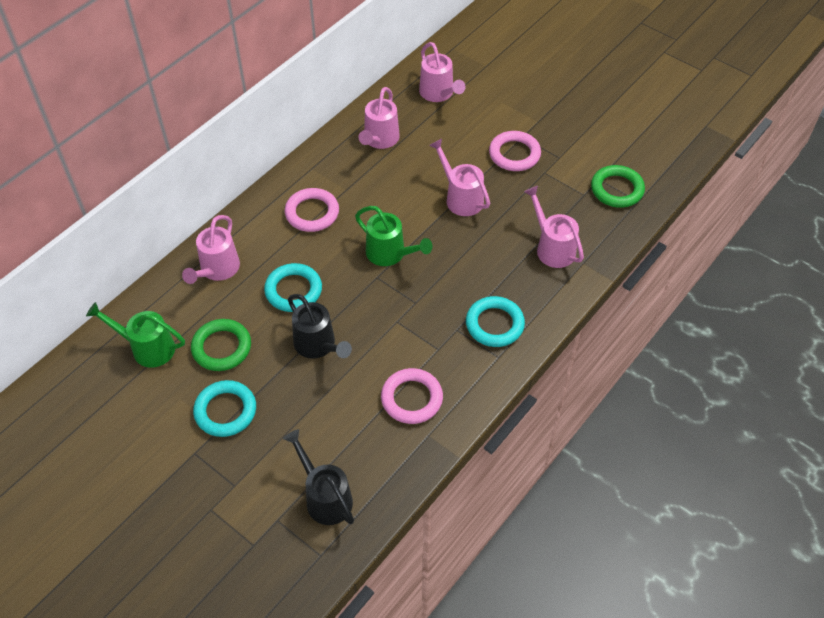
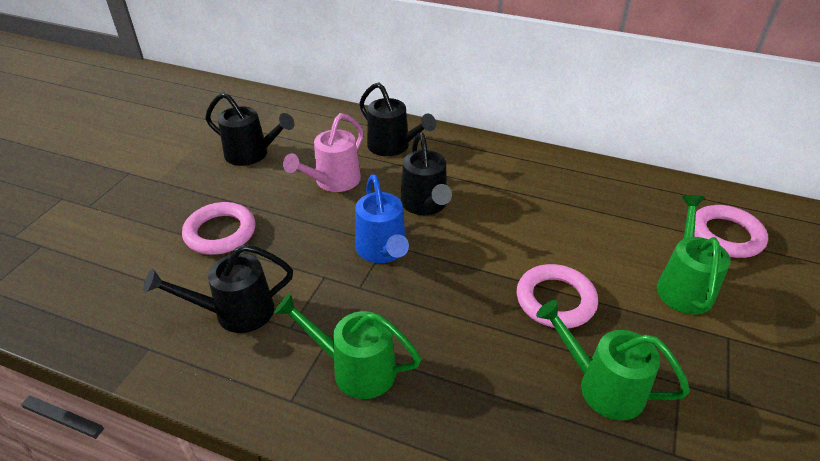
black watering can: [283,429,354,525] [288,294,352,359] = 2 -> [143,244,293,333] [205,92,294,166] [359,82,436,156] [401,133,452,215] = 4
blue watering can: none = 0 -> [356,174,409,263] = 1
green ring: [191,319,251,371] [591,165,645,208] = 2 -> none = 0
green watering can: [86,302,185,368] [355,206,433,266] = 2 -> [274,293,421,399] [536,300,690,420] [657,195,731,314] = 3
pink watering can: [182,215,240,284] [359,87,400,149] [419,42,465,102] [429,139,490,216] [524,186,584,268] = 5 -> [283,113,364,192] = 1
turquoise ring: [193,380,256,437] [264,263,322,312] [466,296,525,347] = 3 -> none = 0

